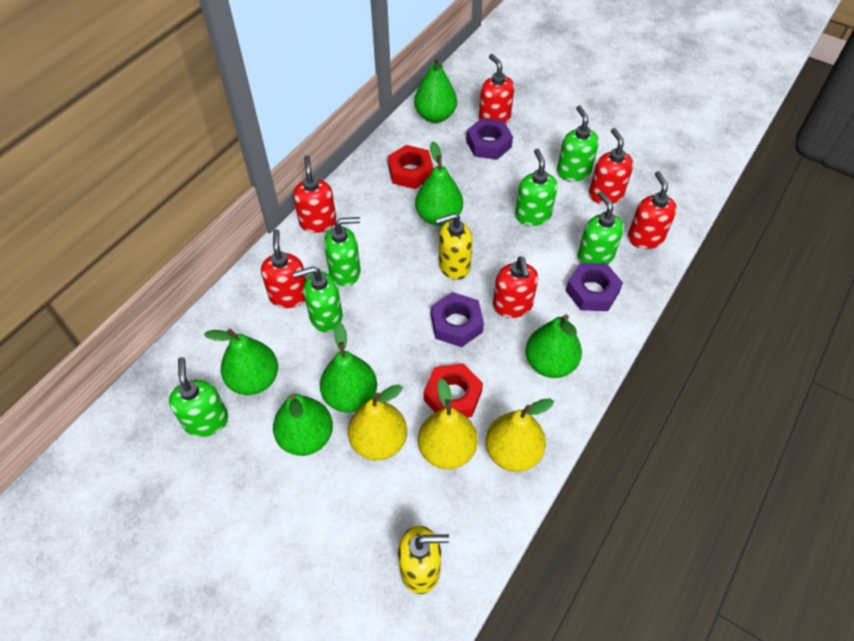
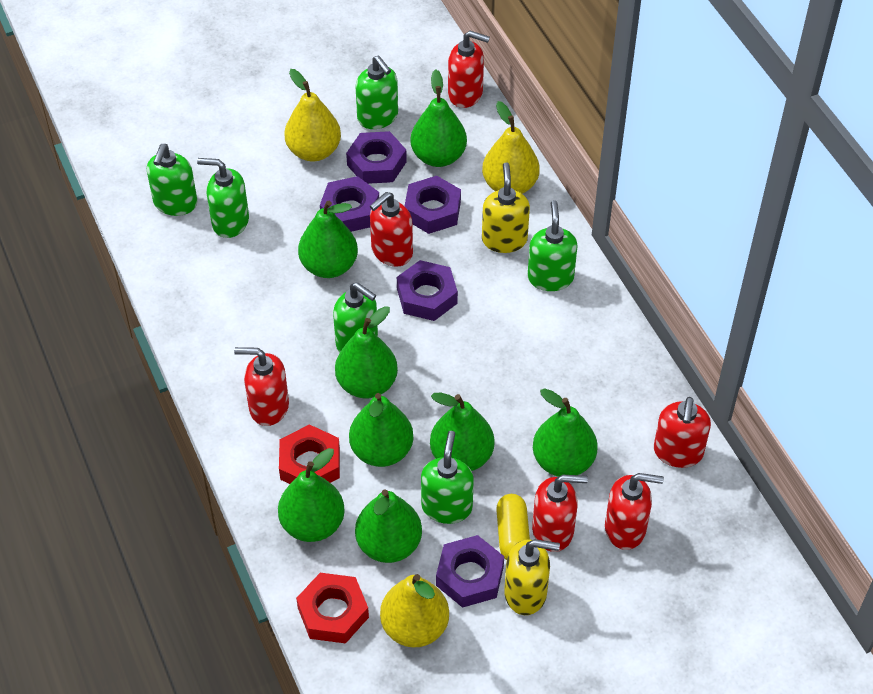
green pear: [204,329,278,395] [273,394,333,456] [320,323,377,413] [414,56,457,123] [415,141,463,226] [525,314,582,378] = 6 -> [278,448,345,542] [298,201,358,278] [335,306,398,398] [349,393,413,467] [355,489,422,563] [410,69,467,167] [430,393,495,471] [533,388,598,477] = 8
purple nut: [431,292,484,347] [466,118,513,160] [566,263,623,311] = 3 -> [320,176,379,232] [346,131,407,184] [397,260,458,321] [405,176,461,234] [436,535,504,608] = 5
yellow capsule: none = 0 -> [496,494,530,560] = 1

